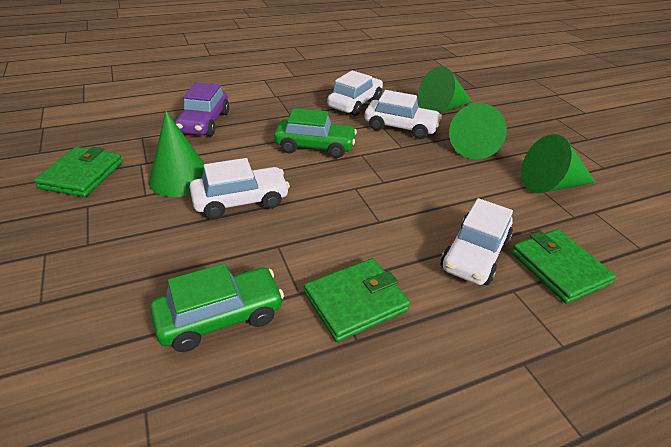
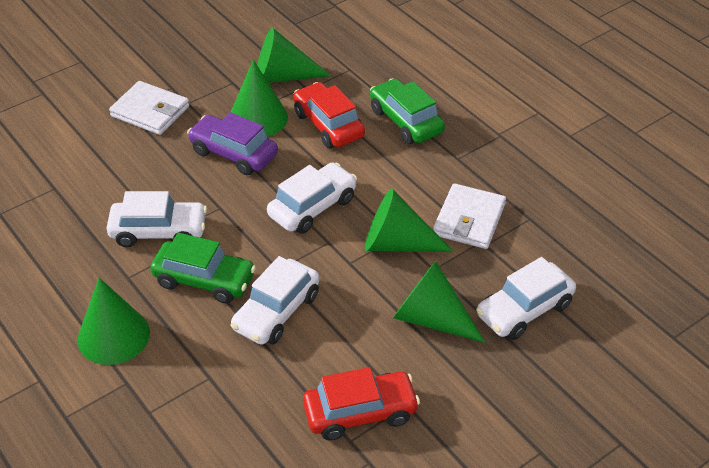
green cone: [149,111,205,197] [418,66,473,114] [449,103,507,160] [521,134,596,193] = 4 -> [77,278,150,365] [231,60,288,137] [257,28,331,83] [365,189,454,252] [393,261,485,343] = 5
green wallet: [34,147,123,197] [304,258,410,342] [511,229,616,304] = 3 -> none = 0
red car: none = 0 -> [293,82,365,148] [303,367,420,441] = 2
white wallet: none = 0 -> [109,81,189,135] [433,183,506,249] = 2

